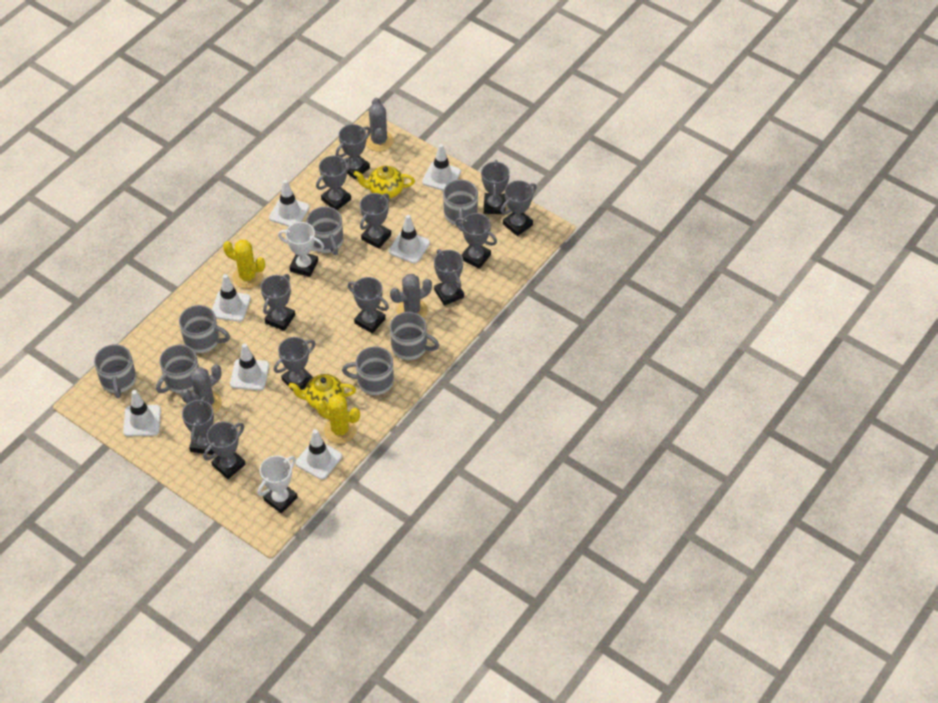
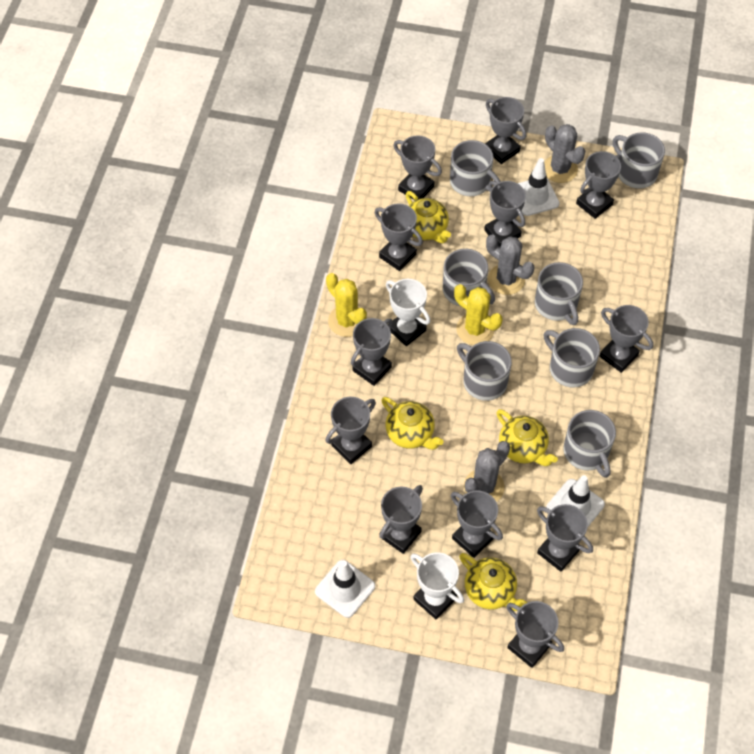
white traffic cone: [123,390,161,436] [212,274,251,322] [230,343,269,390] [269,180,310,226] [296,429,342,480] [389,215,430,264] [422,144,461,190] = 7 -> [315,560,375,618] [518,158,560,216] [546,475,605,528] = 3
yellow teapot: [289,374,356,410] [354,166,415,199] = 2 -> [381,397,444,450] [406,191,451,243] [459,553,527,611] [497,409,558,466] = 4

